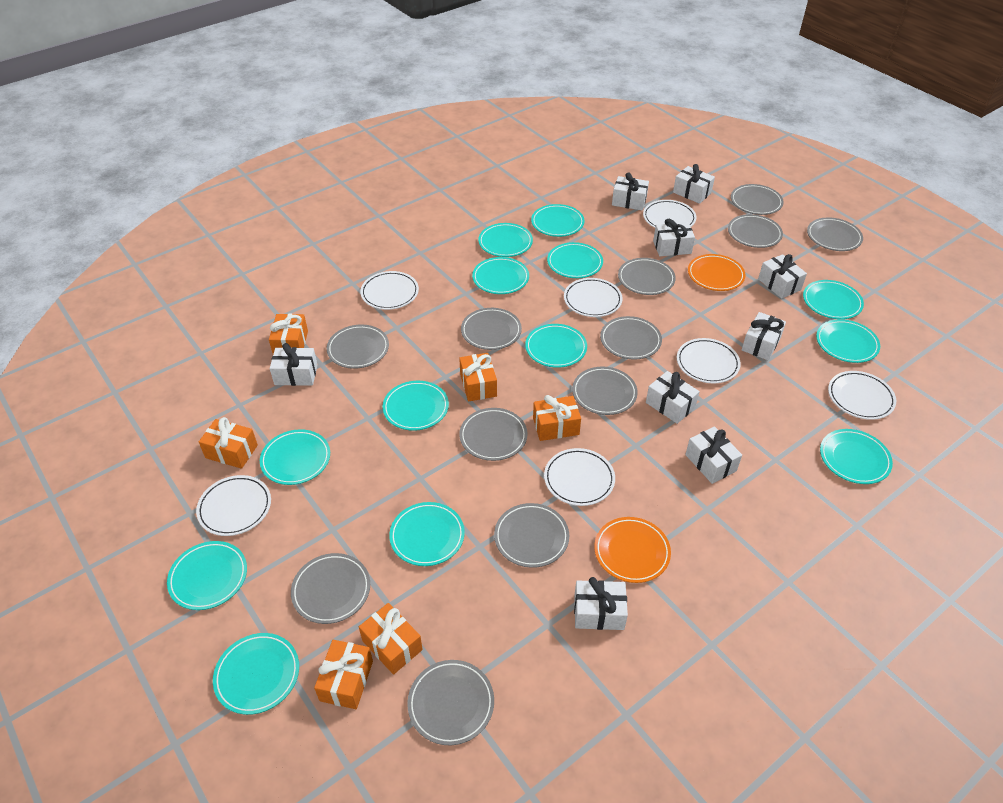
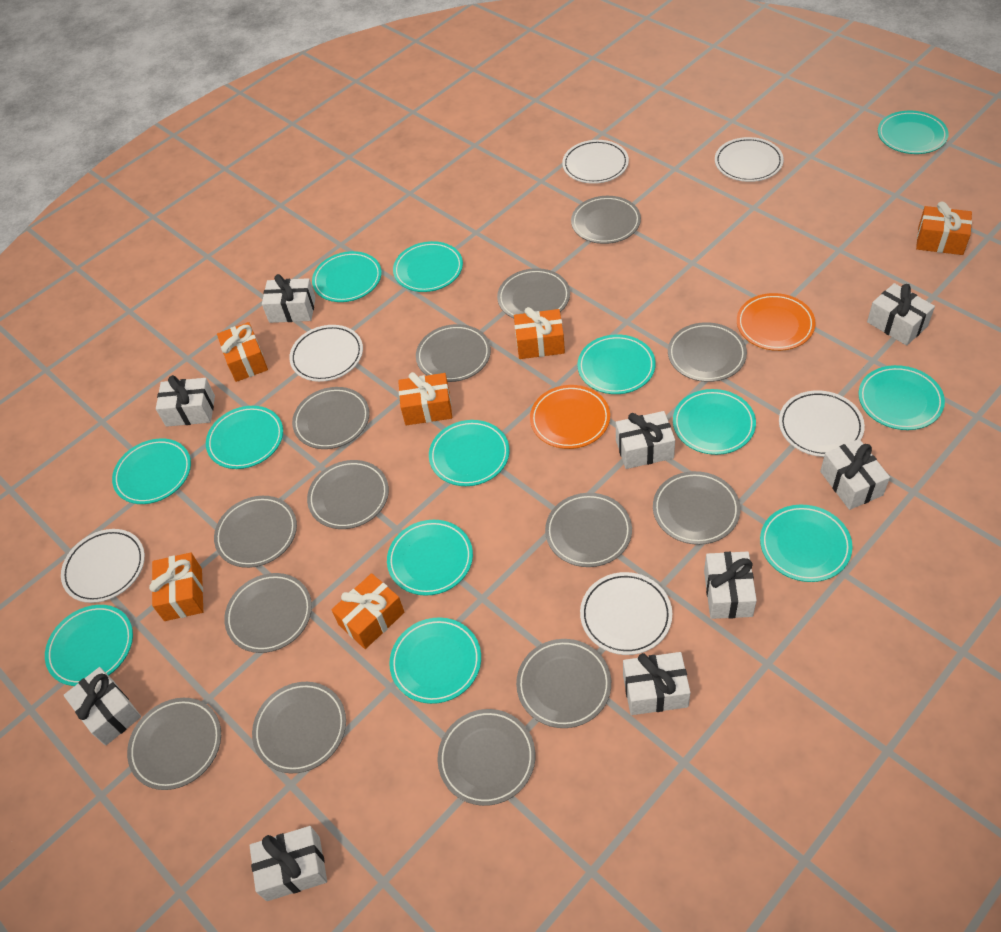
grey plate: [291,553,370,624] [327,325,389,369] [407,660,494,745] [459,408,528,461] [461,308,522,350] [494,503,569,568] [572,367,638,415] [600,316,662,360] [618,258,676,295] [728,214,783,248] [731,184,784,215] [807,217,863,251] = 12 -> [127,698,221,790] [214,496,297,568] [224,573,312,653] [252,682,346,773] [292,387,370,449] [307,460,389,529] [416,324,491,382] [438,709,535,806] [497,268,570,319] [516,639,611,728] [545,493,632,567] [571,196,641,244] [653,471,740,545] [668,322,747,382] = 14
white plate: [196,475,271,536] [360,271,419,310] [544,448,615,506] [564,278,623,317] [643,200,696,228] [677,338,741,383] [828,371,896,420] = 7 -> [61,529,145,603] [289,325,363,382] [562,140,629,184] [580,572,672,655] [715,137,784,182] [779,390,865,457] = 6

